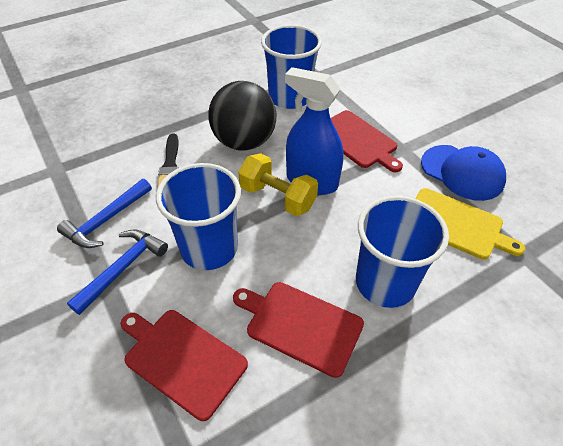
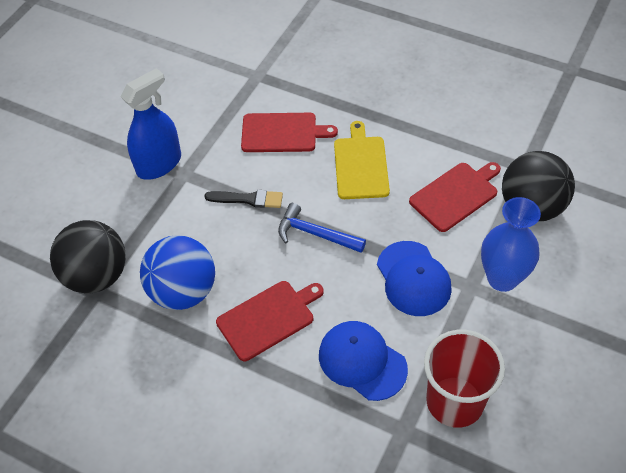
black ball: [208,81,276,150] = 1 -> [50,220,126,293] [502,151,575,221] = 2
blue ball: none = 0 -> [140,235,215,310] = 1
blue cap: [421,145,506,201] = 1 -> [319,321,408,401] [377,241,452,316] = 2
blue cup: [156,163,241,270] [261,25,322,109] [356,196,449,308] = 3 -> none = 0
blue hammer: [57,179,152,248] [67,229,168,315] = 2 -> [278,203,366,253] = 1
blue vase: none = 0 -> [481,197,541,292] = 1
red cup: none = 0 -> [424,330,505,428] = 1
yellow dumbbell: [238,153,318,216] = 1 -> none = 0

